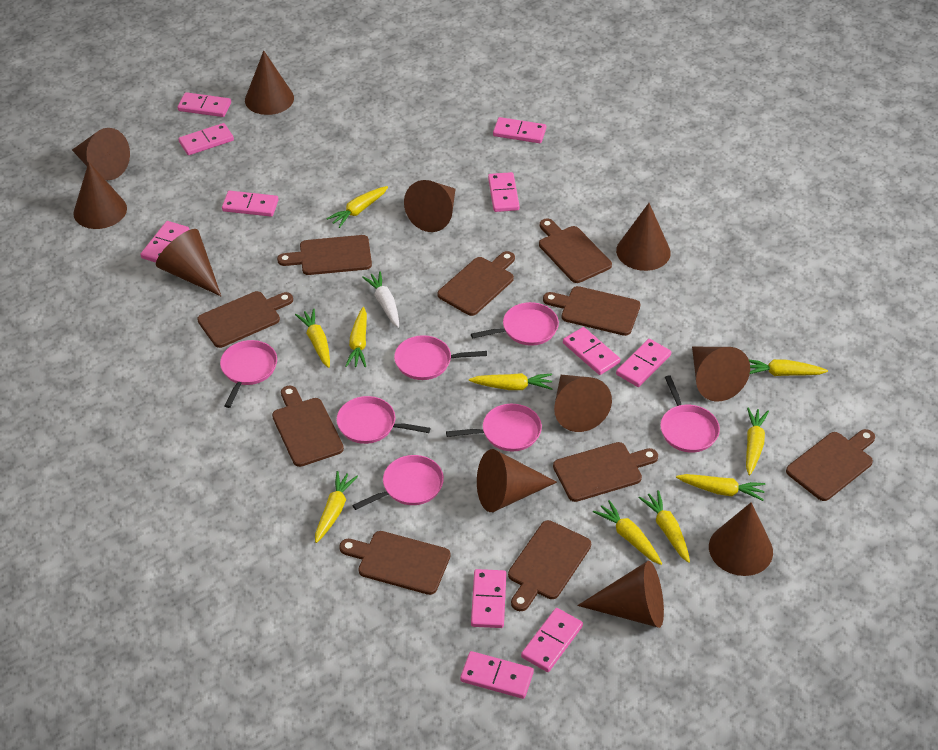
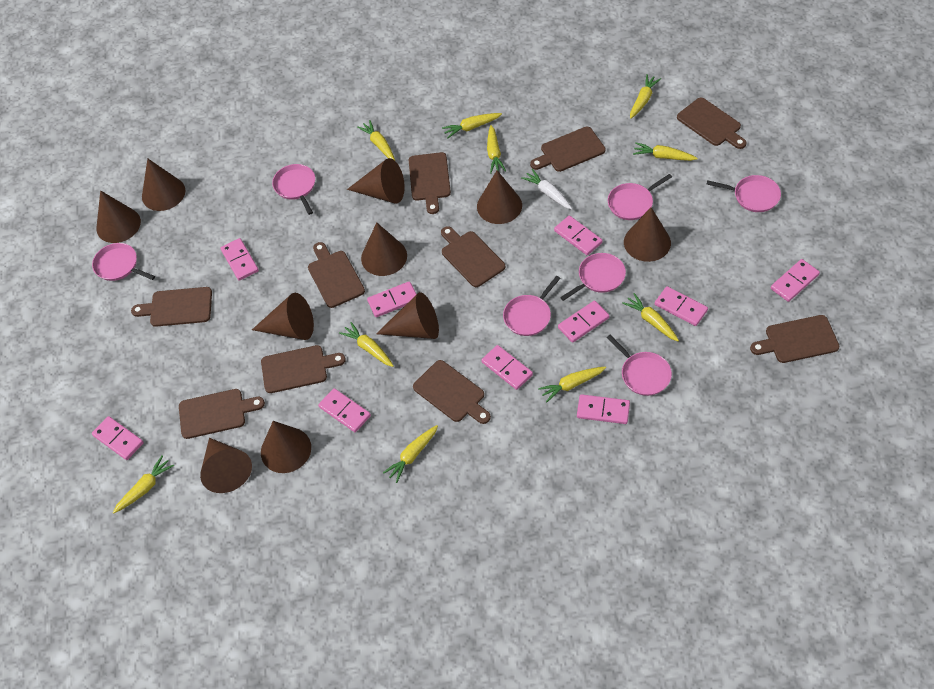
brown cone: [72,128,130,180] [73,162,127,229] [156,229,221,296] [245,51,294,115] [404,180,456,232] [477,449,557,512] [554,375,612,432] [577,561,664,628] [616,203,671,271] [692,347,750,402] [709,502,773,576] = 11 -> [96,190,141,243] [142,158,185,211] [200,438,252,493] [252,293,314,340] [261,421,311,473] [347,158,405,203] [361,222,407,276] [376,292,439,339] [477,170,522,224] [624,207,671,262] = 10
pink domino: [140,221,189,262] [177,92,231,117] [179,123,234,155] [222,191,278,217] [460,651,534,699] [471,569,506,628] [488,172,520,212] [493,117,546,143] [521,608,583,672] [563,327,621,375] [616,339,671,387] = 11 -> [92,416,144,460] [220,238,259,280] [318,388,371,432] [367,281,417,317] [481,345,533,390] [554,216,602,255] [558,300,609,343] [577,394,630,424] [655,286,708,326] [771,259,820,302] = 10

